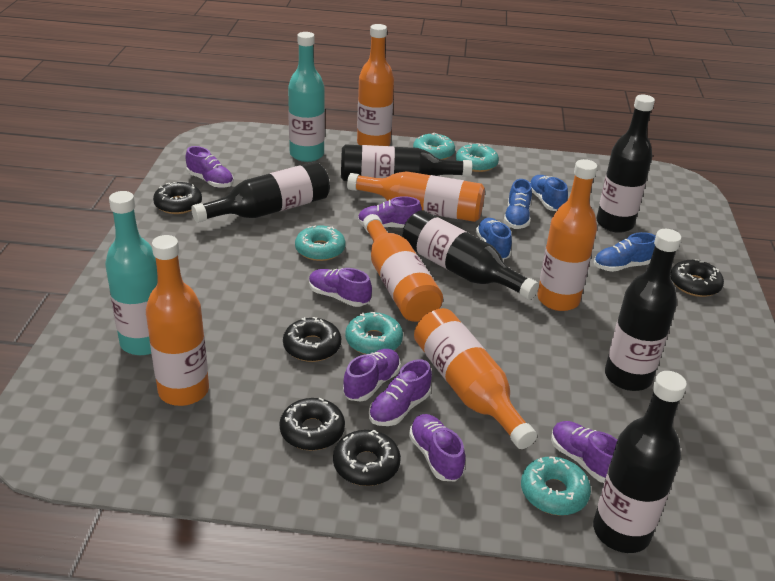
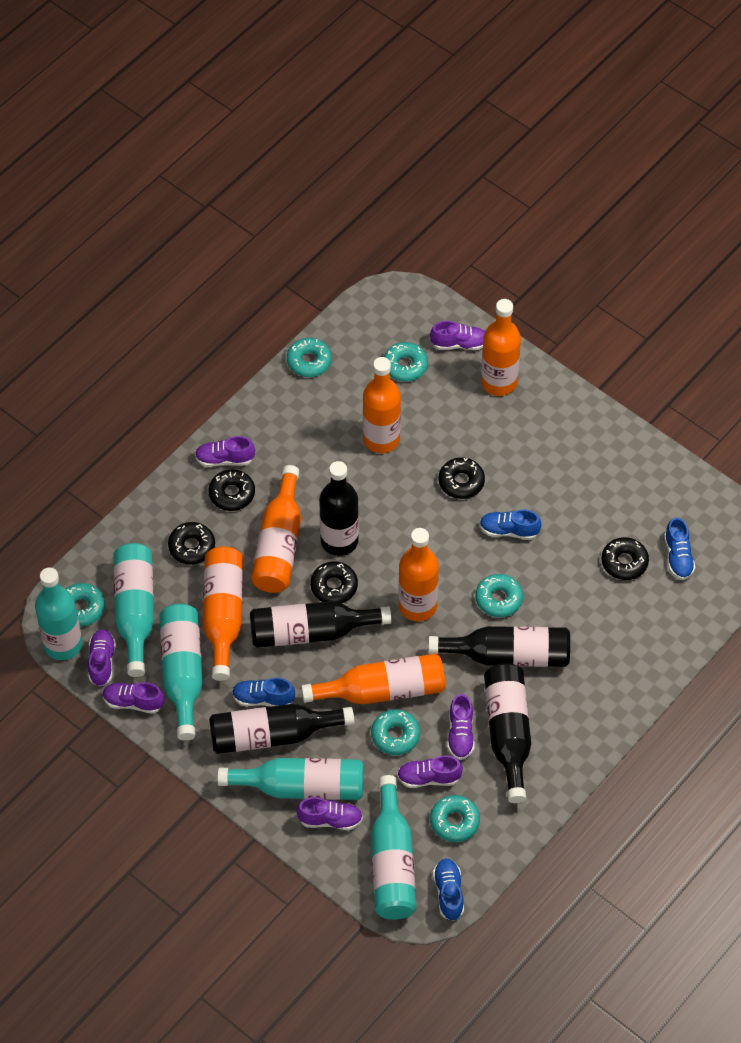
black bottle: [191,162,330,223] [341,144,472,181] [402,210,539,300] [593,371,687,553] [597,95,655,233] [605,229,681,391] = 6 -> [209,704,354,754] [250,601,392,648] [319,461,359,556] [428,626,570,667] [484,663,531,803] = 5
turquoise bottle: [105,191,158,355] [288,32,325,162] = 2 -> [35,568,82,660] [113,543,154,677] [159,604,203,741] [218,758,363,800] [371,775,417,920] = 5
turquoise donut: [295,225,345,261] [345,312,403,354] [413,133,455,160] [456,143,499,172] [521,456,591,515] = 5 -> [66,583,105,626] [287,338,332,377] [371,709,420,755] [384,342,428,382] [430,795,480,842] [475,574,523,617] = 6

